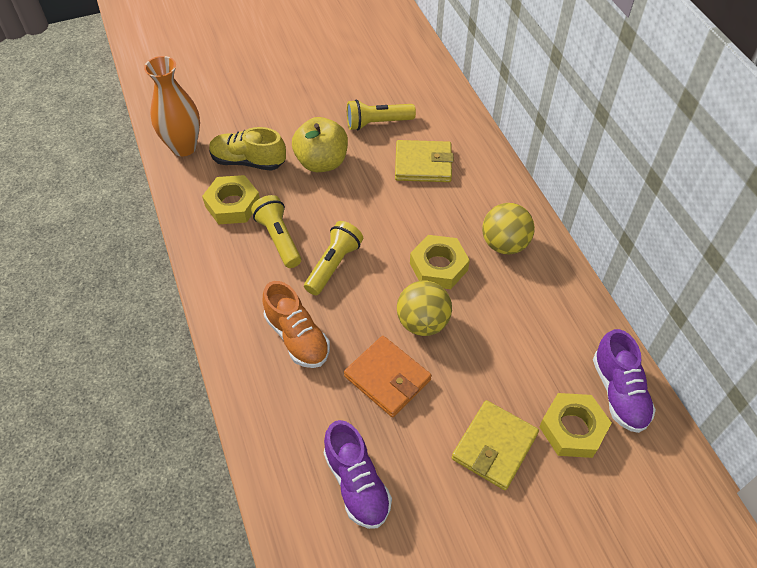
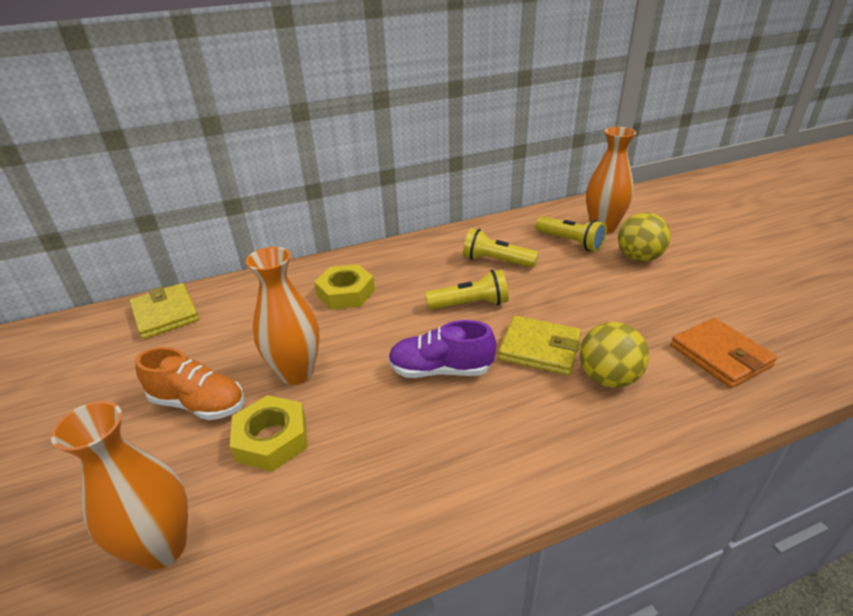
orange vase: [144,56,200,156] = 1 -> [51,401,188,570] [246,247,320,385] [586,127,636,234] = 3
purple shoe: [324,420,392,529] [593,329,656,433] = 2 -> [388,320,496,378] = 1
yellow apple: [292,117,348,172] = 1 -> none = 0
yellow nut: [202,175,260,224] [410,235,470,289] [539,393,612,458] = 3 -> [230,395,308,471] [314,264,375,310] = 2
yellow shoe: [209,127,286,171] = 1 -> none = 0

